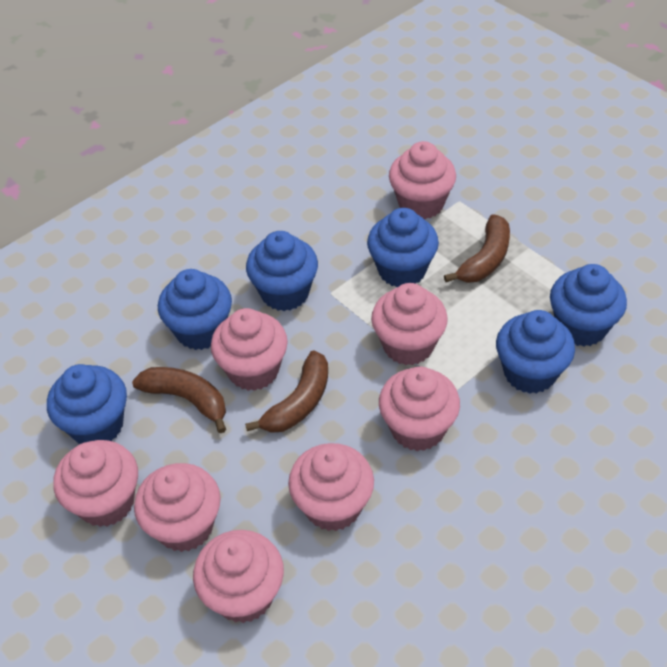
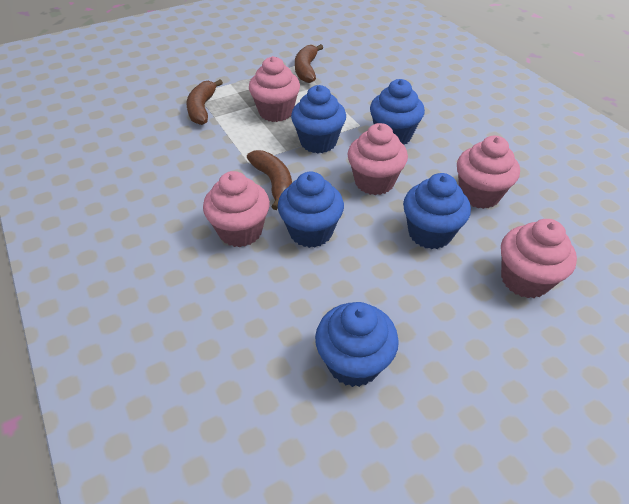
blue cupcake: [47,364,127,444] [158,269,232,350] [246,231,318,311] [367,208,439,287] [496,310,575,394] [550,264,627,347] = 6 -> [278,172,344,248] [291,85,346,154] [315,302,399,387] [370,79,425,145] [403,173,471,249] = 5
pink cupcake: [53,440,138,527] [134,463,221,552] [193,530,284,623] [211,308,288,391] [288,443,374,531] [371,283,448,365] [379,367,460,451] [389,141,456,219] = 8 -> [203,171,270,247] [249,56,300,122] [348,123,408,195] [457,136,520,209] [501,219,577,298] = 5

